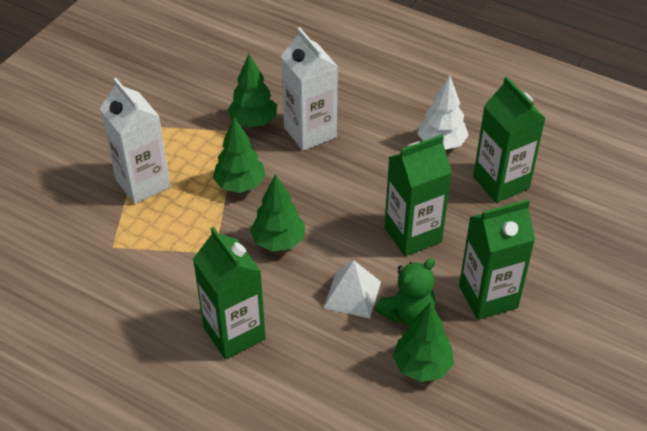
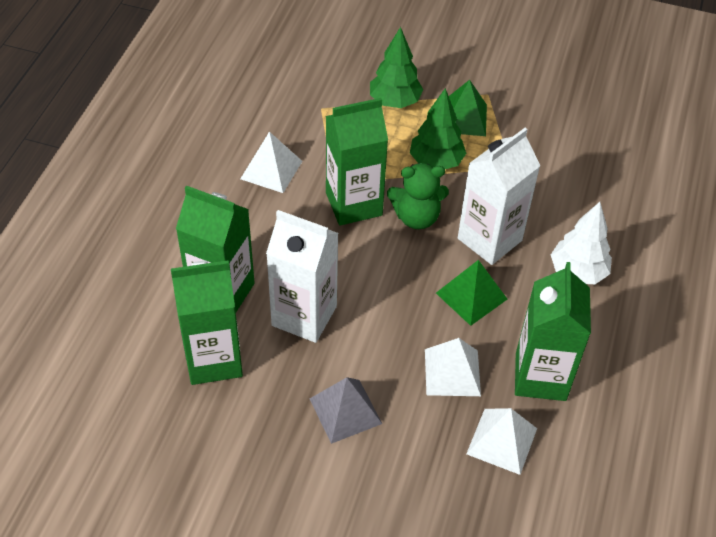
green pyramid: none = 0 -> [436,260,507,326] [449,80,487,136] = 2
green tree: [213,117,266,193] [228,54,277,127] [250,174,305,251] [393,302,454,382] = 4 -> [370,27,423,108] [410,88,467,169] = 2
grey pyramid: none = 0 -> [310,377,382,444] = 1
white pyramid: [324,260,381,319] = 1 -> [240,132,302,193] [425,338,481,396] [467,408,537,475] = 3

